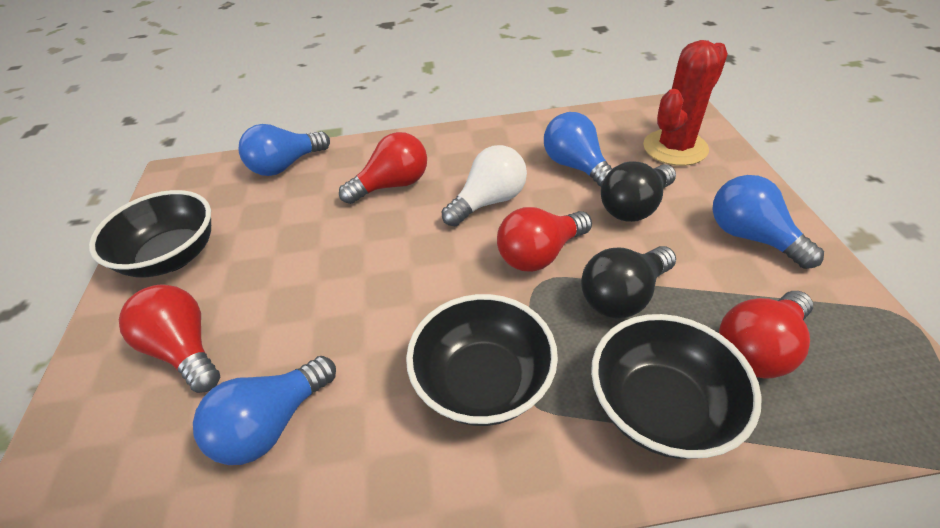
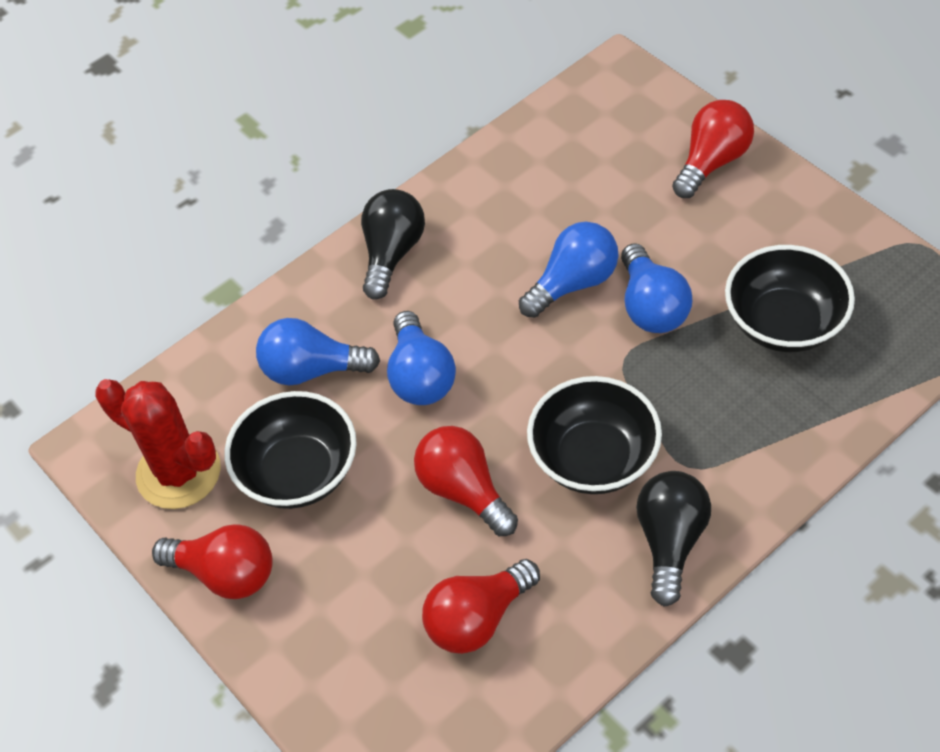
white light bulb: [442,145,527,226] = 1 -> none = 0

